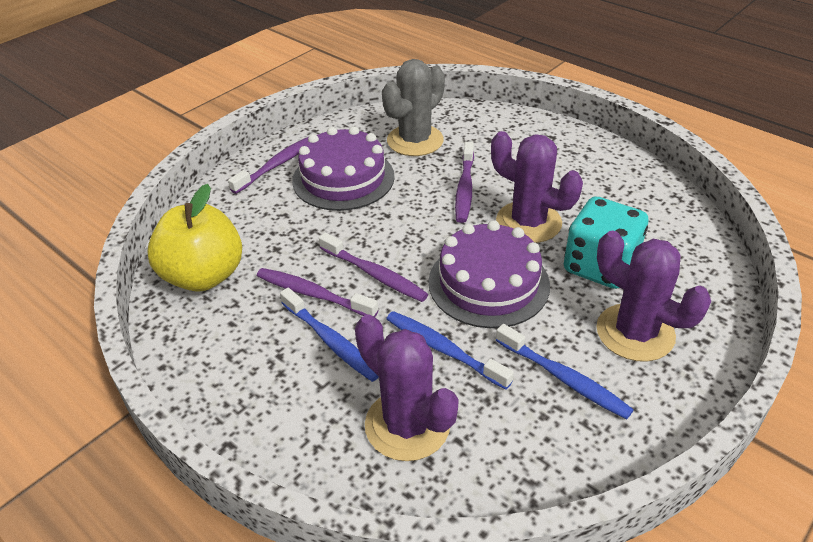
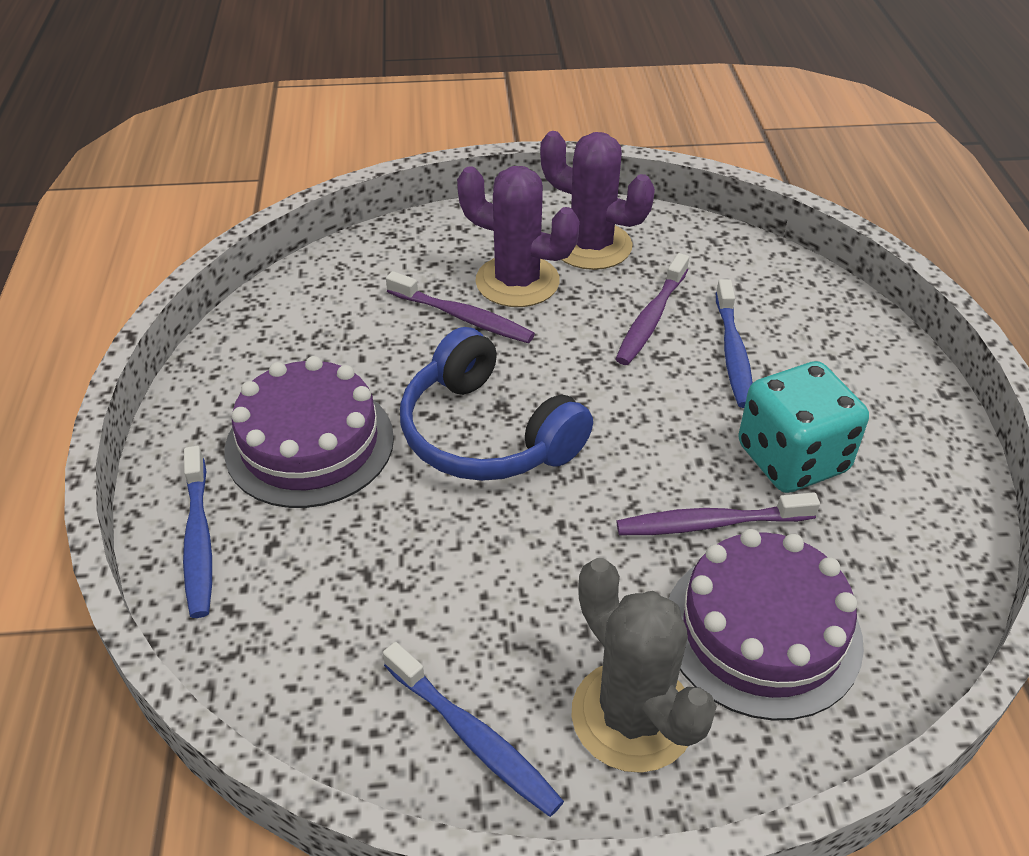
blue headphones: none = 0 -> [400,327,593,481] = 1
purple cactus: [355,315,459,461] [491,131,583,243] [596,230,711,362] = 3 -> [457,166,580,307] [540,131,655,270] = 2
purple toothbrush: [228,137,308,194] [257,268,378,317] [319,233,428,302] [455,142,474,223] = 4 -> [386,271,535,343] [616,253,689,365] [616,492,820,535] = 3
yellow apple: [147,184,242,292] = 1 -> none = 0

